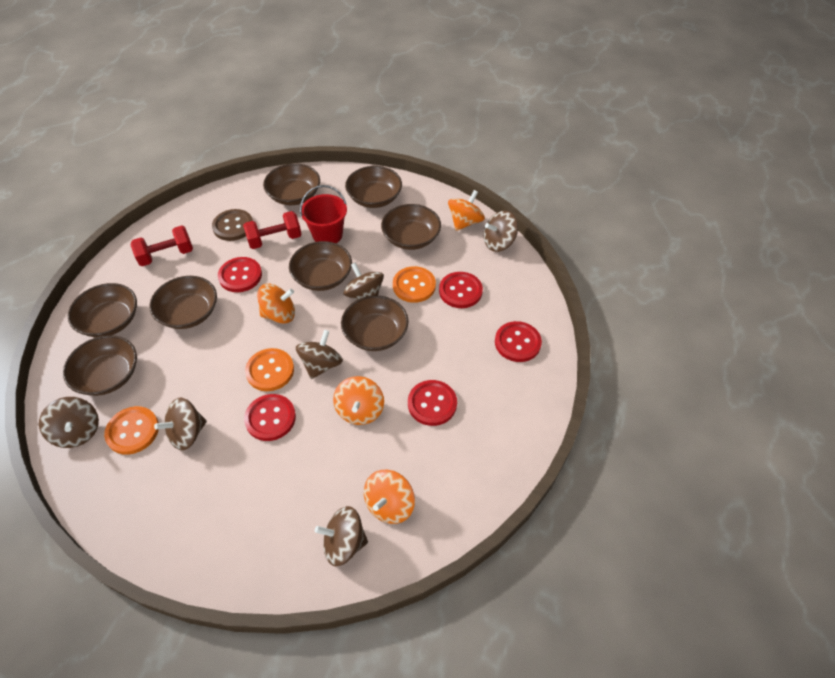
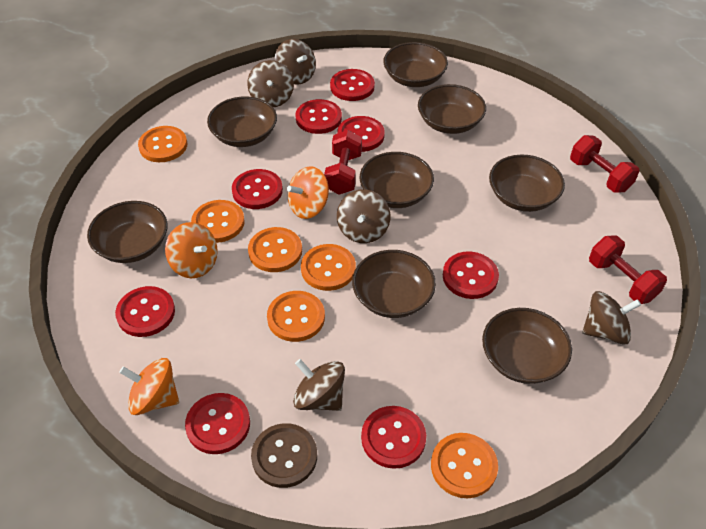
brown spinning top: [39,397,99,448] [154,398,207,450] [296,330,343,379] [315,506,368,566] [343,262,384,300] [483,211,518,252] = 6 -> [247,60,294,108] [275,39,316,85] [293,359,345,411] [337,189,390,243] [582,291,641,344] = 5
orange button: [104,406,159,455] [245,348,294,391] [393,266,436,303] = 3 -> [138,126,187,162] [191,200,245,243] [248,227,302,272] [267,291,325,342] [301,244,356,291] [431,433,498,498] = 6
orange spinning top: [257,284,295,324] [333,376,384,425] [364,470,415,524] [448,190,485,231] = 4 -> [119,358,179,415] [165,222,218,278] [287,166,329,219] = 3
red bucket: [300,185,347,243] = 1 -> none = 0
red button: [218,257,262,292] [244,394,296,441] [408,380,457,426] [439,272,483,308] [495,321,542,362] = 5 -> [115,286,175,337] [185,393,250,454] [232,169,283,209] [295,99,342,134] [330,69,375,101] [337,116,385,152] [361,406,426,469] [443,251,499,299] = 8
red dumbbell: [131,226,193,266] [243,211,302,249] = 2 -> [324,130,362,195] [570,135,639,193] [589,235,667,304] = 3

